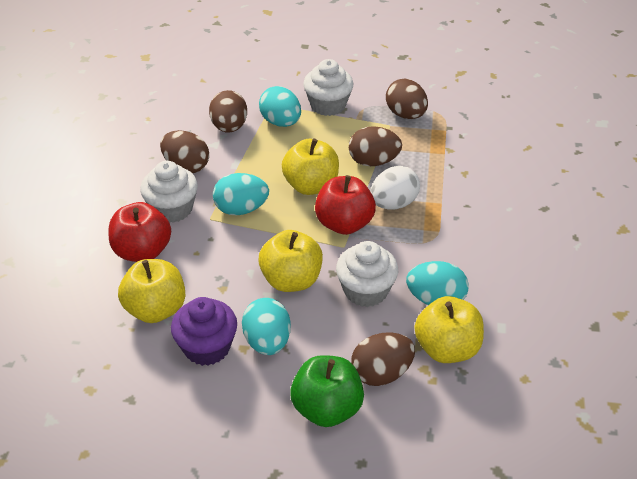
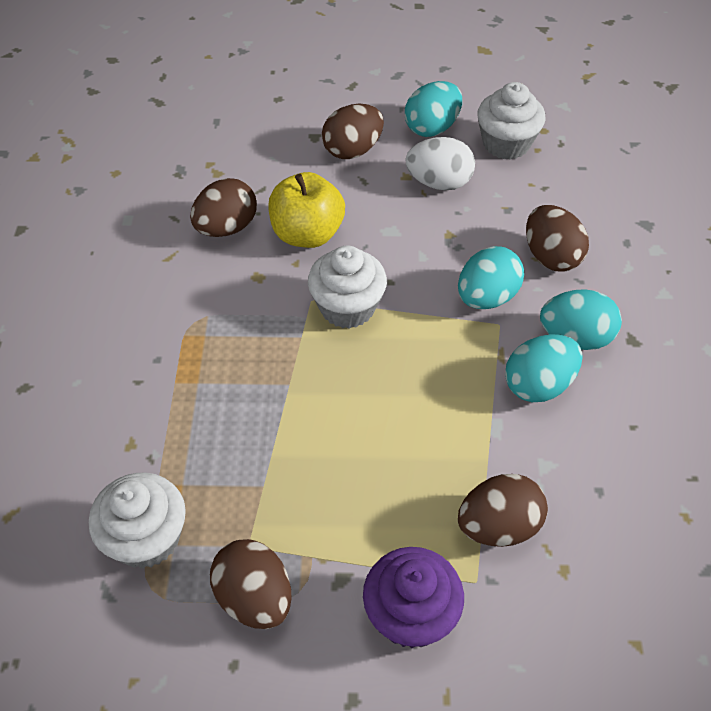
green apple: [290,355,364,427] = 1 -> none = 0
red apple: [109,202,171,262] [315,175,376,235] = 2 -> none = 0
yellow apple: [118,259,186,323] [258,230,323,292] [282,138,339,195] [415,296,484,363] = 4 -> [268,172,345,248] = 1

